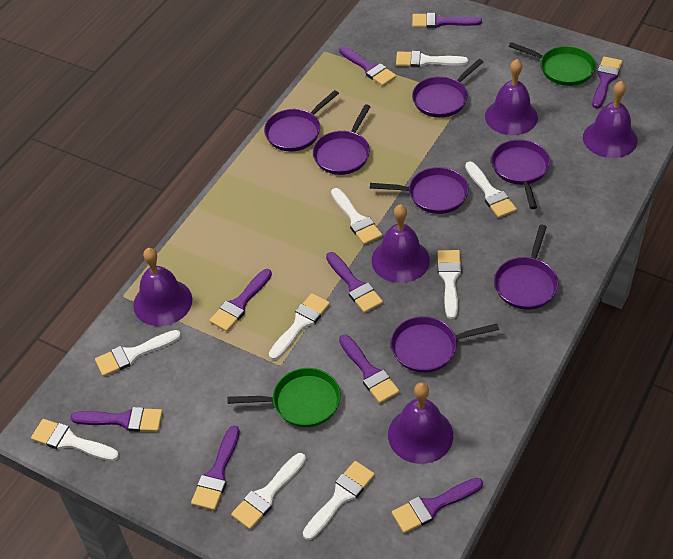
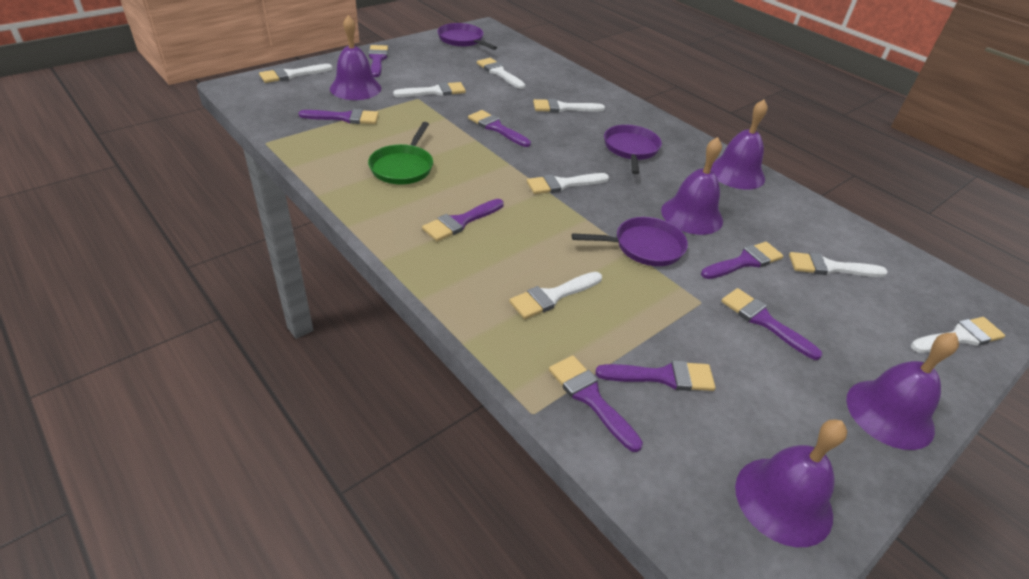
green pan: [227,368,341,427] [509,42,596,86] = 2 -> [368,122,433,185] = 1
purple brush: [71,407,163,432] [191,426,240,510] [209,269,272,332] [326,252,383,313] [339,46,396,86] [339,335,400,403] [392,478,483,533] [412,13,482,28] [592,57,622,108] = 9 -> [298,109,379,124] [368,45,388,77] [422,199,504,241] [468,110,531,147] [549,355,643,452] [595,360,716,391] [701,242,783,279] [721,288,822,360] = 8
purple pan: [264,90,339,152] [313,104,371,175] [370,167,469,214] [391,316,499,373] [412,59,483,118] [491,140,550,209] [494,225,558,310] = 7 -> [437,23,497,50] [572,217,688,266] [604,125,662,174] = 3
white brush: [31,419,119,461] [95,330,181,377] [231,453,306,529] [269,293,330,360] [303,461,375,540] [331,188,382,245] [396,51,468,67] [438,250,462,319] [465,161,517,218] = 9 -> [259,64,333,83] [393,82,466,97] [477,58,525,89] [509,272,602,319] [527,173,609,194] [533,99,605,112] [789,252,888,277] [911,317,1005,353] = 8

